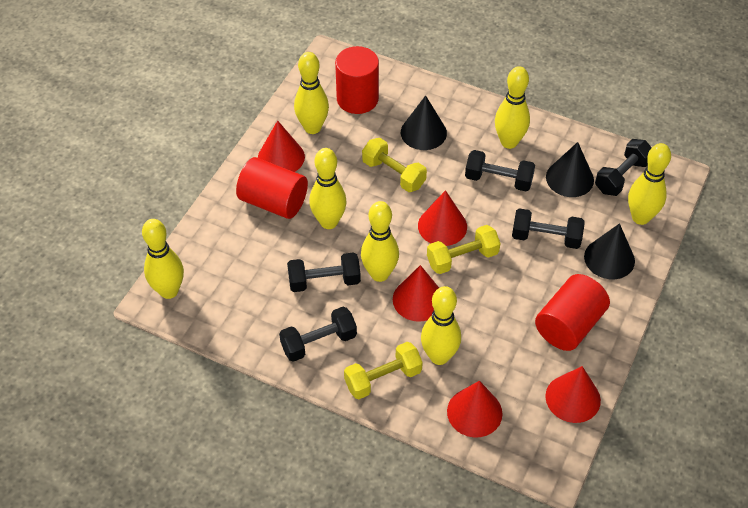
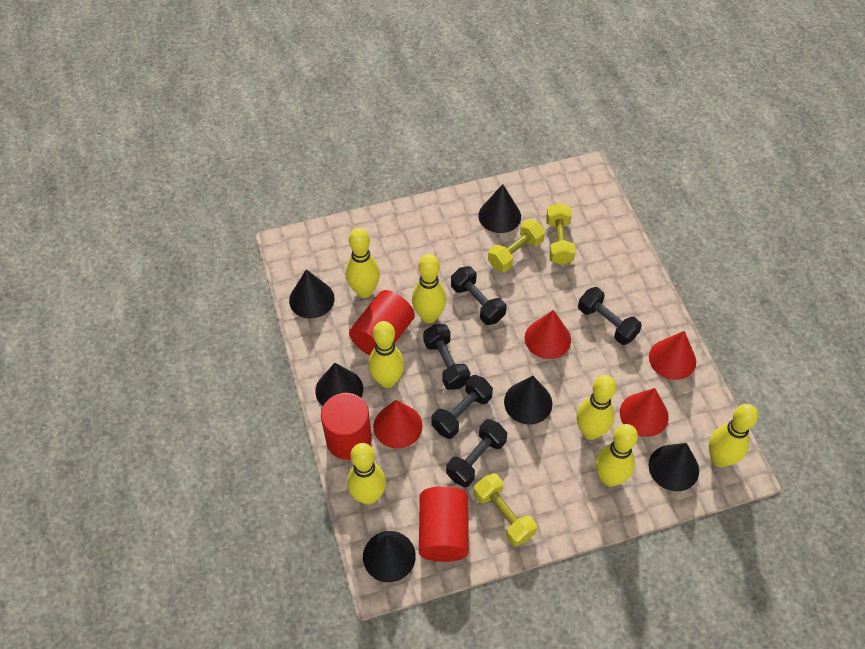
black cone: [401,95,447,150] [546,142,594,197] [584,223,635,279] = 3 -> [289,269,335,319] [315,363,363,406] [363,531,416,582] [478,184,521,233] [504,376,552,425] [649,443,699,491] = 6
red cone: [258,120,305,172] [393,265,439,322] [418,190,467,246] [447,381,503,437] [545,366,601,423] = 5 -> [373,400,422,449] [525,310,571,359] [620,388,669,437] [649,331,696,380] = 4

